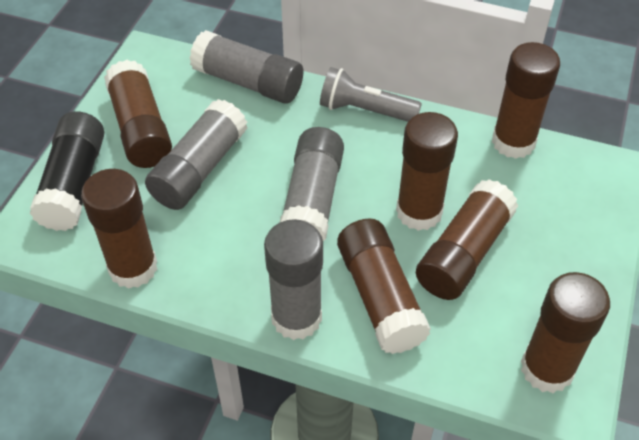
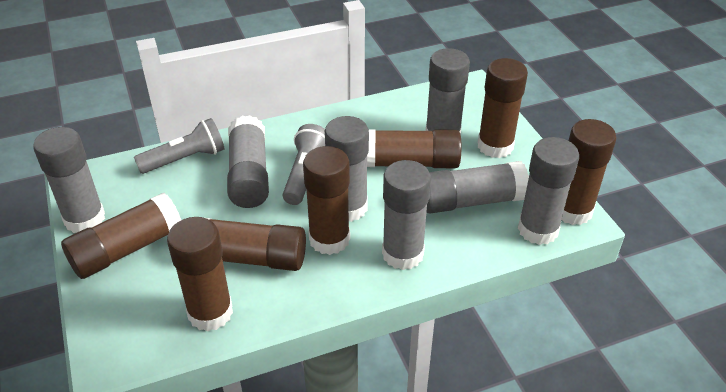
black glue stick: [30,111,104,231] = 1 -> none = 0
grey flashlight: [320,67,422,122] = 1 -> [134,118,224,174] [283,124,325,205] = 2
grey glue stick: [145,99,247,210] [190,30,303,104] [264,219,323,340] [279,127,344,241] = 4 -> [33,127,105,233] [227,115,269,208] [325,116,369,222] [382,160,431,270] [426,48,470,134] [426,161,529,213] [518,137,579,245] = 7

